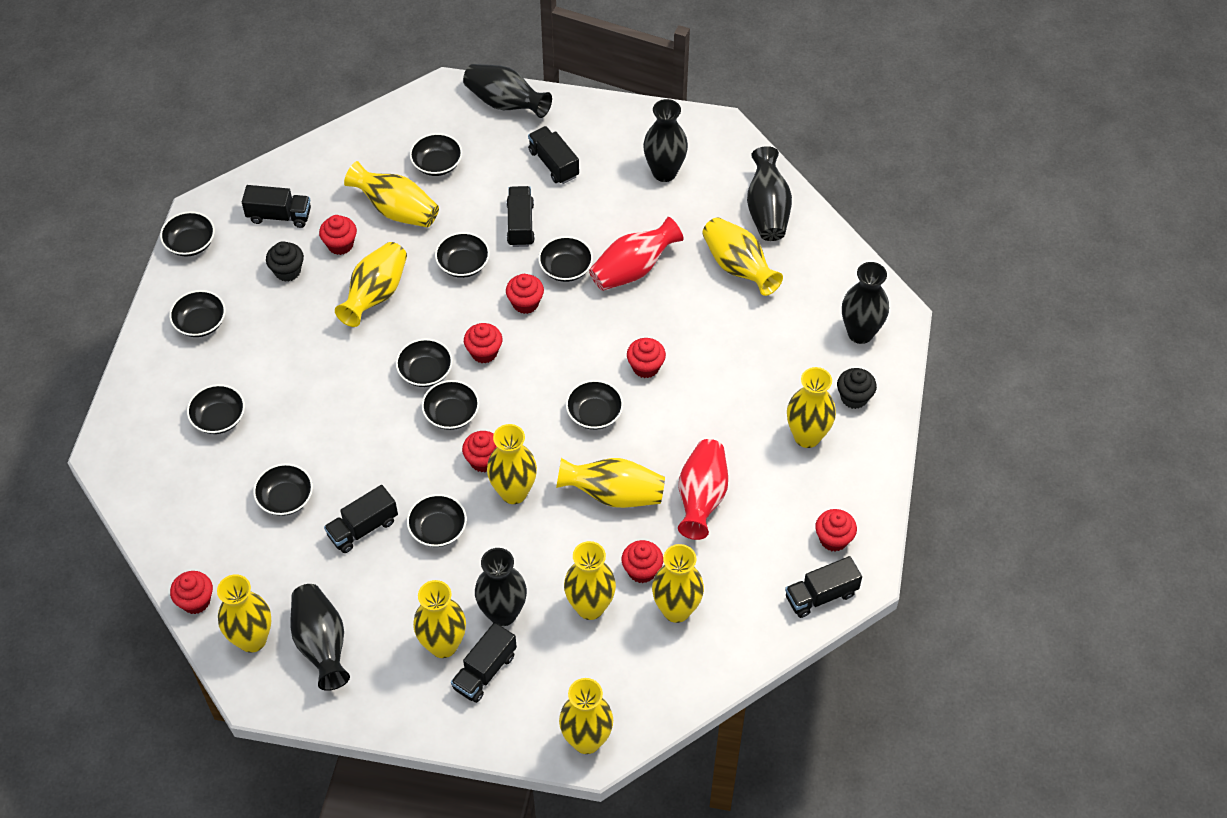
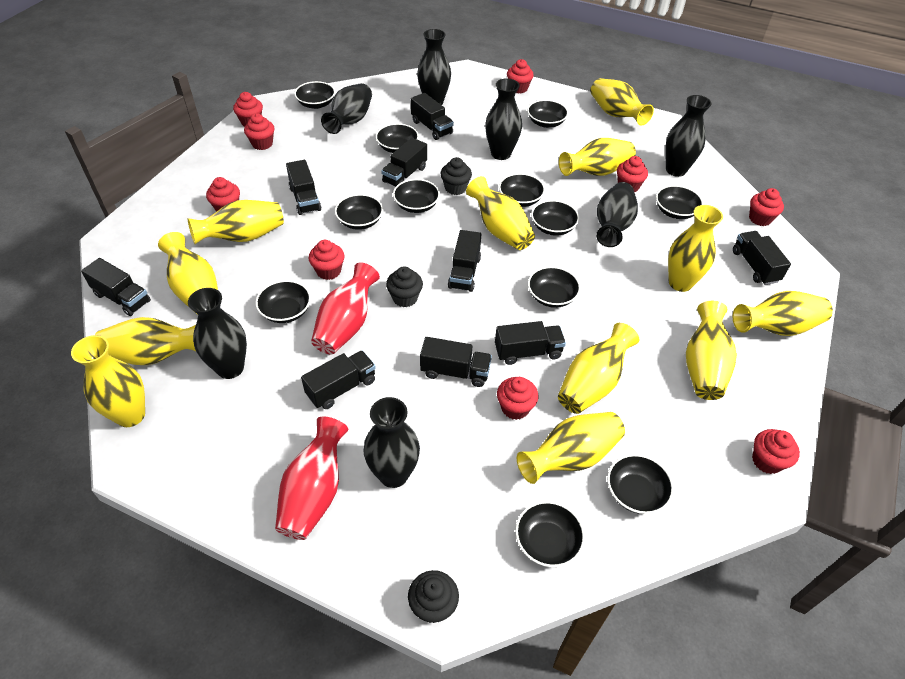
black bowl: [160,211,215,256] [169,290,226,337] [187,384,245,434] [253,463,313,516] [396,338,453,387] [407,494,467,547] [410,133,462,176] [422,380,479,430] [435,232,490,278] [538,236,593,282] [566,380,623,430] = 11 -> [256,280,311,323] [294,81,335,109] [335,194,383,230] [376,123,419,153] [393,179,440,213] [499,173,545,207] [515,501,585,567] [527,100,568,128] [528,266,581,308] [531,200,579,236] [607,454,674,514] [656,185,703,219] = 12
black cupcake: [266,241,304,282] [837,368,877,409] = 2 -> [386,266,423,307] [408,570,459,623] [440,157,472,195] = 3
black truck: [242,185,311,228] [324,485,398,553] [451,622,517,703] [507,186,535,247] [528,126,579,184] [785,556,862,618] = 6 -> [81,258,151,316] [286,160,321,215] [301,351,376,409] [381,138,427,187] [411,93,454,140] [420,337,492,387] [448,230,481,292] [495,321,566,365] [733,231,791,285] = 9
black vase: [291,584,350,691] [463,64,552,118] [475,548,527,626] [643,99,688,182] [747,146,792,241] [842,262,889,344] = 6 -> [188,288,247,379] [321,83,372,134] [364,397,420,488] [417,29,451,105] [485,78,522,160] [596,182,638,247] [665,95,712,177] = 7
red cupcake: [170,571,213,614] [319,215,357,255] [462,431,497,472] [464,323,502,363] [506,274,544,314] [622,540,663,583] [627,338,666,378] [815,509,857,552] = 8 -> [206,177,240,212] [233,92,263,126] [244,113,275,150] [309,240,345,280] [497,377,538,420] [507,59,534,93] [617,156,648,193] [749,188,784,226] [752,429,800,474] = 9
yellow vase: [217,574,271,653] [335,242,407,327] [344,161,439,228] [413,580,466,658] [487,424,537,504] [556,458,665,508] [559,678,613,754] [564,541,616,620] [652,544,704,623] [702,217,783,296] [787,367,836,448] = 11 -> [71,335,145,427] [95,317,196,365] [158,232,218,315] [188,200,284,244] [466,176,535,250] [517,412,625,484] [558,323,639,414] [559,138,636,176] [591,78,654,126] [668,205,723,292] [686,301,737,400] [733,291,833,336] = 12

